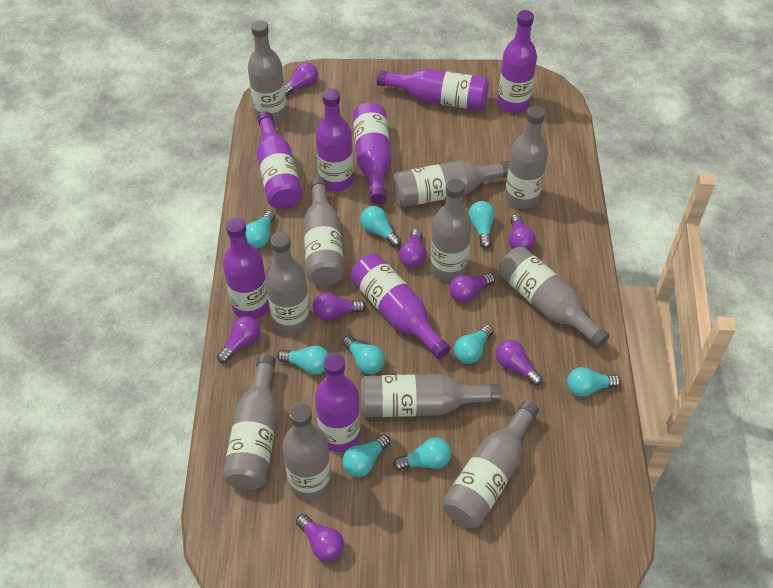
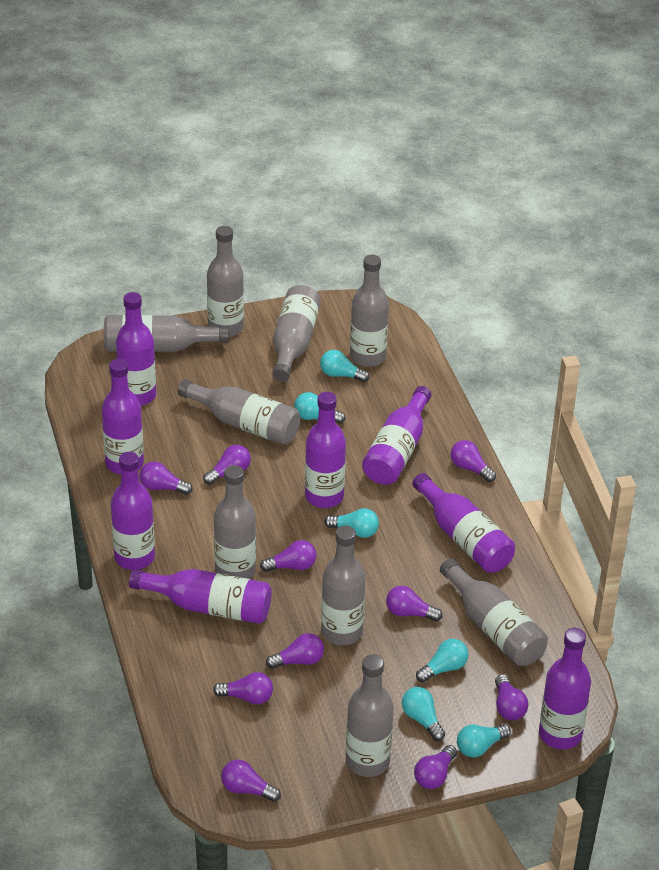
grey bottle: [223,354,278,490] [248,20,287,123] [265,232,310,334] [282,403,331,500] [303,177,344,286] [361,374,501,417] [392,161,509,208] [430,179,472,281] [442,400,539,528] [499,246,610,348] [505,106,548,209] = 11 -> [104,315,229,352] [177,379,300,445] [207,226,244,337] [214,465,256,579] [273,285,321,382] [321,525,365,645] [346,654,394,777] [350,255,389,367] [440,558,548,666] = 9
purple light bulb: [217,316,260,363] [284,62,318,96] [296,514,344,561] [313,292,366,321] [399,229,426,268] [449,273,495,302] [496,340,542,386] [509,214,536,251] = 8 -> [140,461,193,495] [203,445,251,485] [213,672,273,704] [221,760,281,802] [260,540,316,572] [266,633,324,669] [386,586,442,621] [414,745,457,789] [450,440,496,482] [495,674,528,720] = 10
turquoise light bulb: [246,211,275,248] [277,345,329,375] [342,335,385,374] [342,434,390,477] [360,206,401,247] [393,437,451,471] [454,325,493,364] [468,201,495,248] [567,367,621,397] = 9 -> [294,392,346,424] [320,350,369,382] [324,508,379,538] [402,687,445,741] [416,639,468,683] [457,724,511,757] = 6

